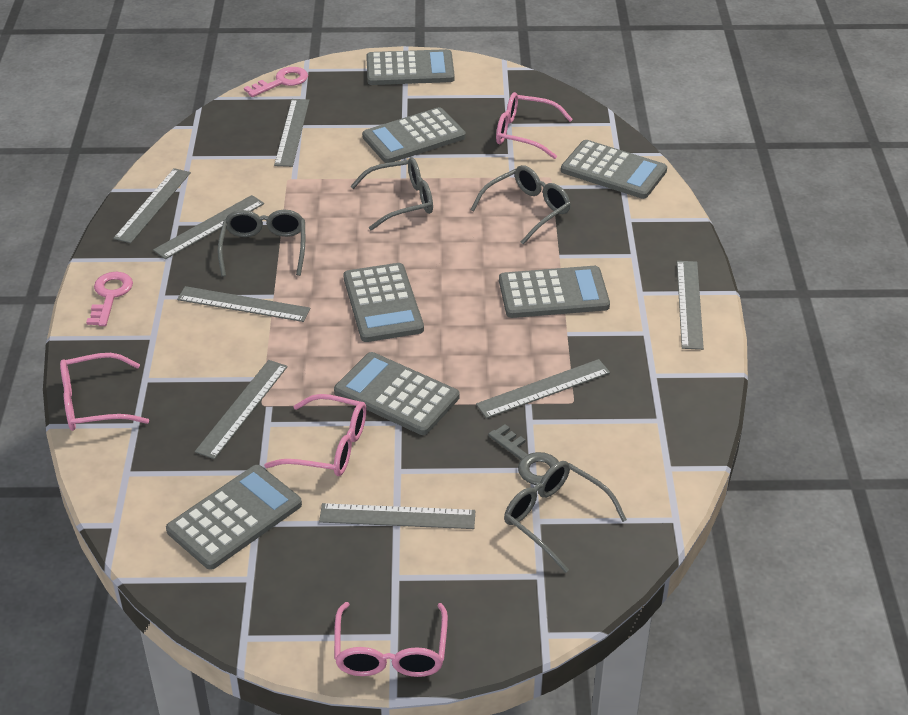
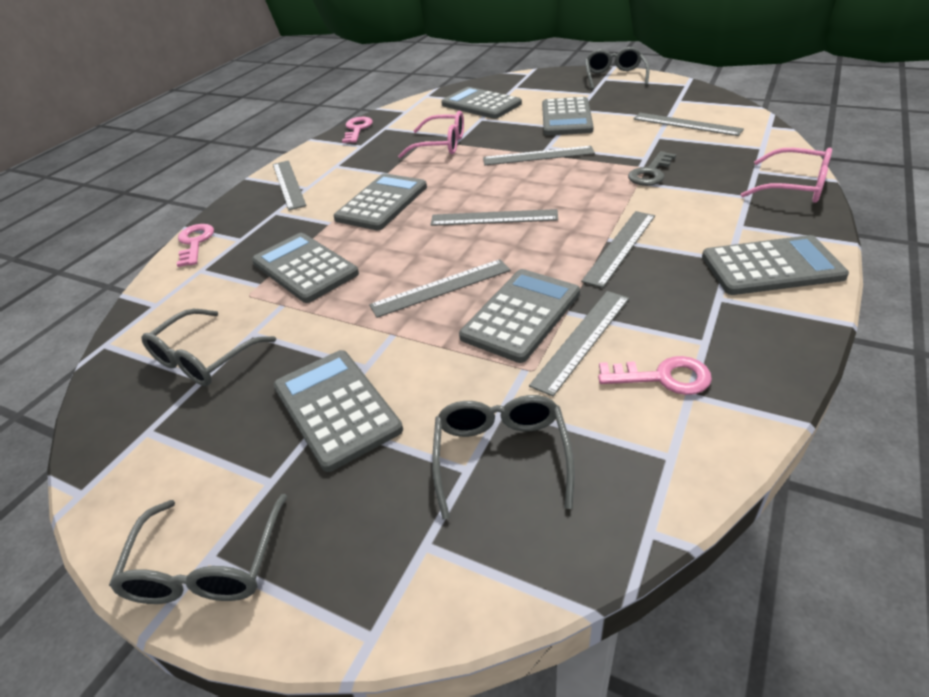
grey ruler: [113,168,191,243] [153,195,264,259] [177,286,310,322] [195,360,288,459] [274,99,310,167] [319,503,475,529] [476,359,610,419] [677,261,704,350] = 8 -> [273,160,307,210] [369,259,511,318] [430,209,558,226] [483,146,595,165] [529,291,629,397] [581,211,655,288] [634,113,744,136] = 7
pink glasses: [60,353,149,431] [264,394,367,476] [334,602,448,677] [496,92,573,159] = 4 -> [398,111,464,158] [741,148,832,203] = 2
pink key: [86,272,133,326] [244,67,308,97] = 2 -> [177,224,214,267] [342,117,373,143] [598,356,712,395] = 3

